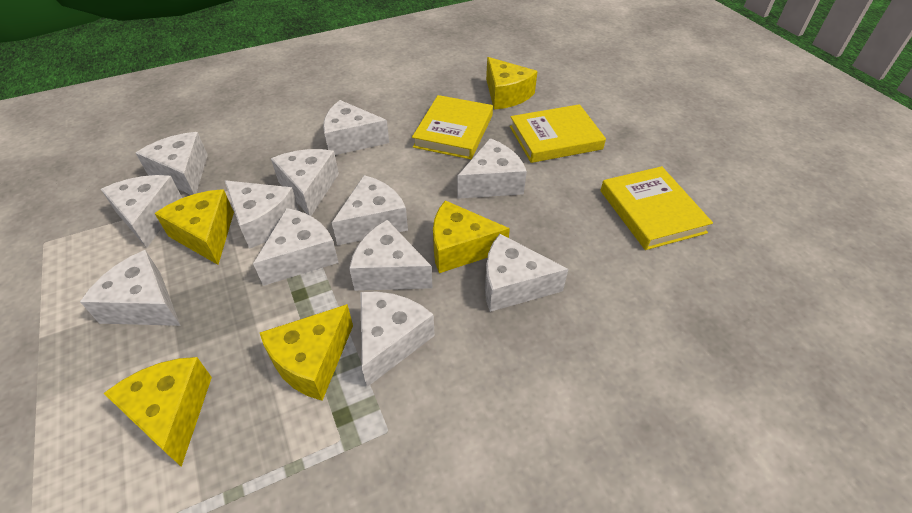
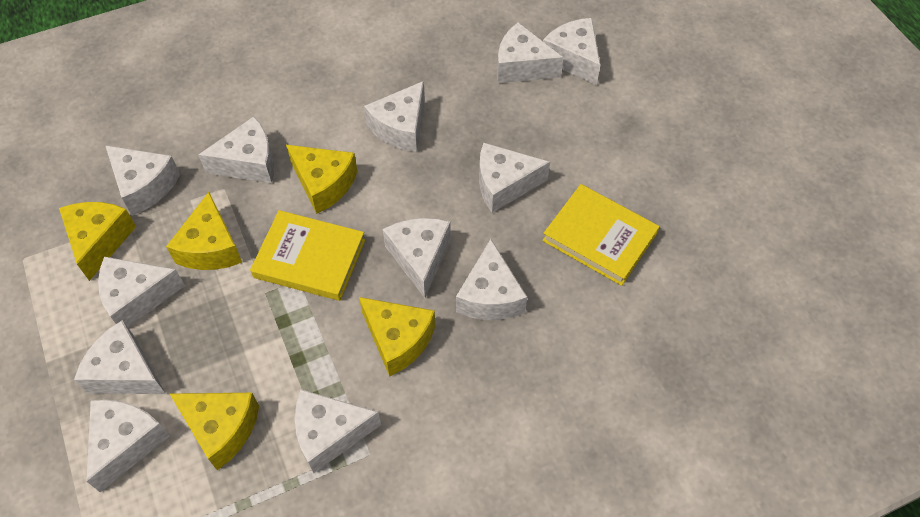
yellow book: [412,95,493,159] [510,104,606,163] [600,166,713,250] = 3 -> [250,210,365,301] [542,184,660,286] = 2

